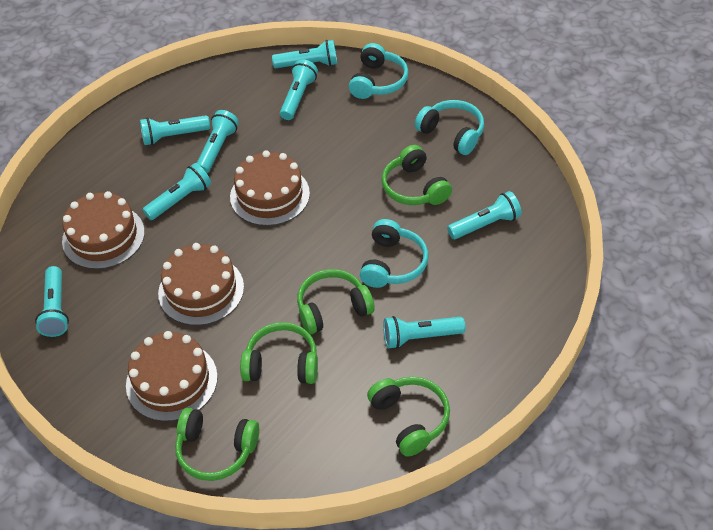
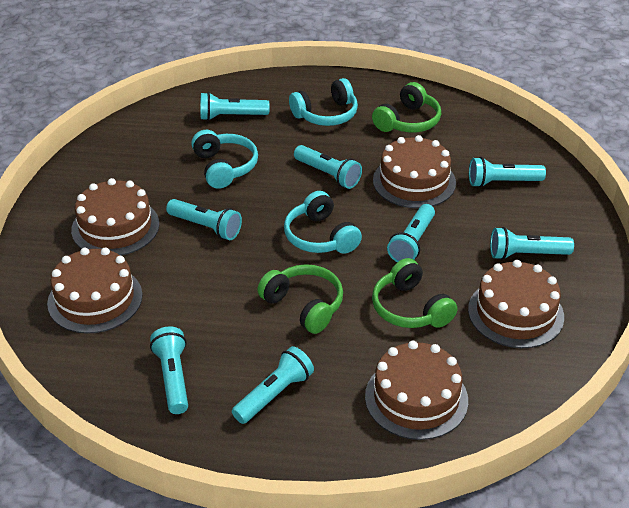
brown cake: [62,191,145,269] [126,331,218,421] [158,243,244,326] [230,150,310,226] = 4 -> [47,248,142,334] [71,178,159,256] [365,341,468,440] [373,135,456,208] [468,260,564,348] = 5
green headphones: [175,407,259,481] [240,322,318,384] [297,269,375,334] [367,377,450,457] [382,145,452,205] = 5 -> [257,264,343,334] [372,82,441,132] [372,258,457,328] = 3

